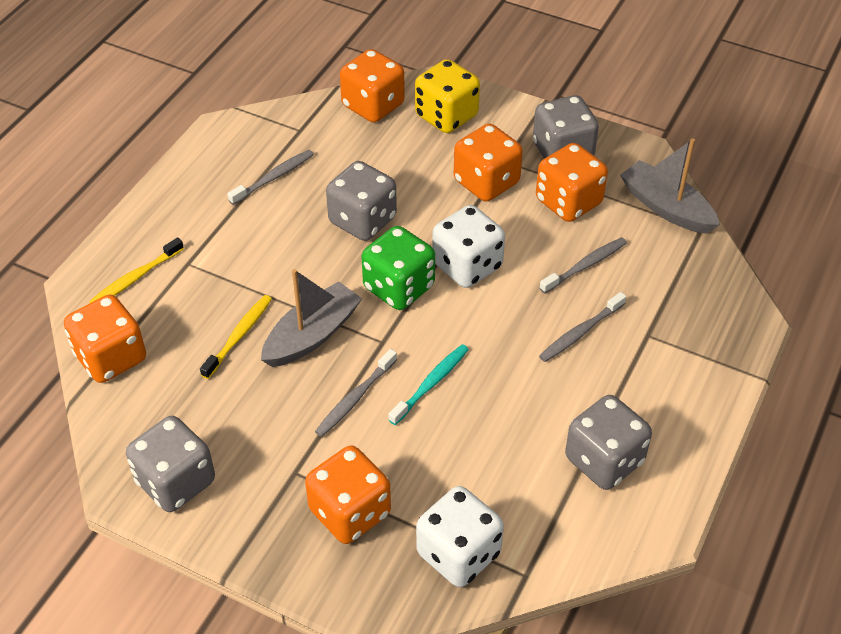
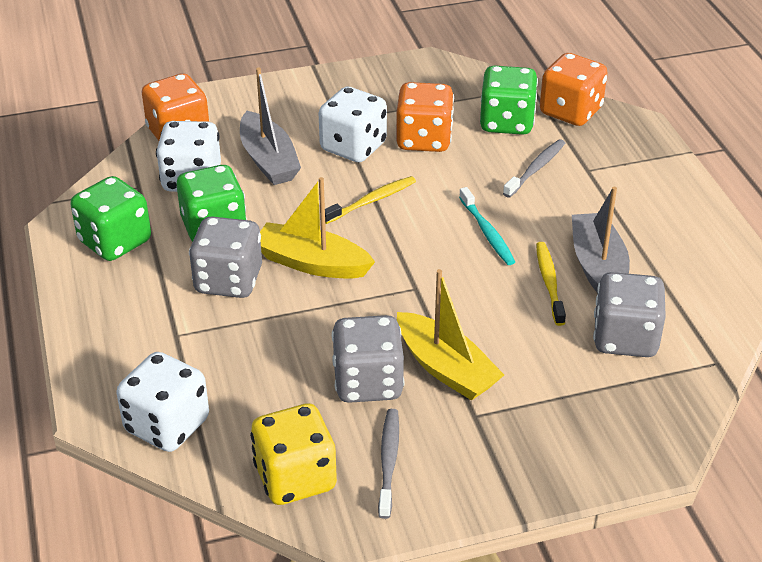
green dice: [362,226,435,310] = 1 -> [70,176,151,261] [177,165,247,242] [480,65,538,135] = 3
grey dice: [126,416,215,512] [326,161,397,241] [533,95,599,159] [565,395,652,490] = 4 -> [189,216,262,298] [332,315,404,403] [593,272,666,357] = 3
grey toothbrush: [227,150,314,205] [315,349,397,437] [539,237,627,294] [539,292,626,362] = 4 -> [378,409,399,519] [503,139,565,198] = 2
orange dice: [64,295,146,383] [305,446,391,544] [340,49,405,122] [454,124,523,201] [536,143,608,222] = 5 -> [142,73,209,141] [396,82,454,152] [540,53,608,126] = 3
white dice: [416,486,504,587] [432,205,505,288] = 2 -> [116,352,209,452] [156,121,221,192] [319,87,387,162] = 3
yellow boat: none = 0 -> [260,177,375,278] [397,269,504,400] = 2

